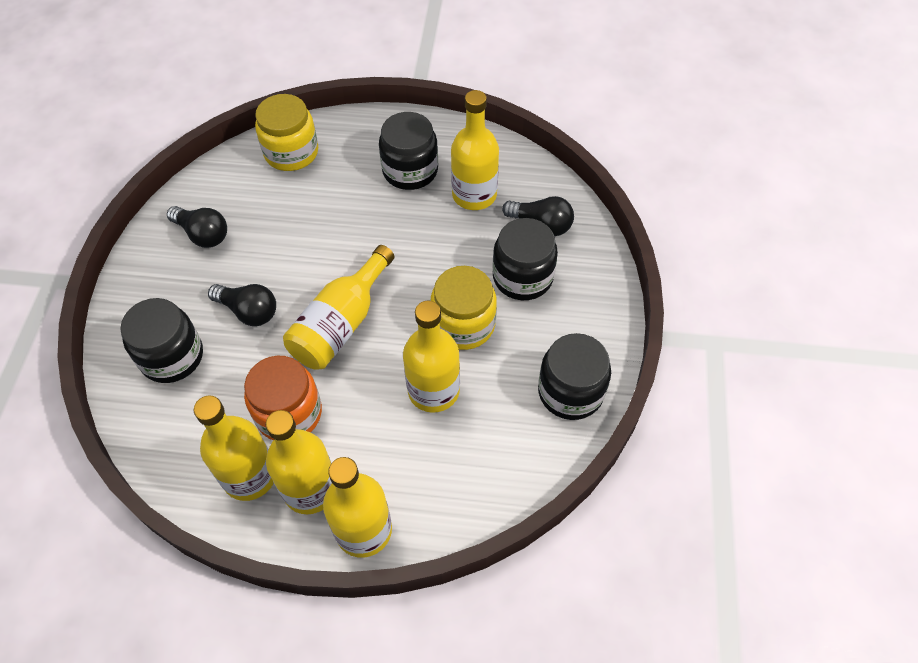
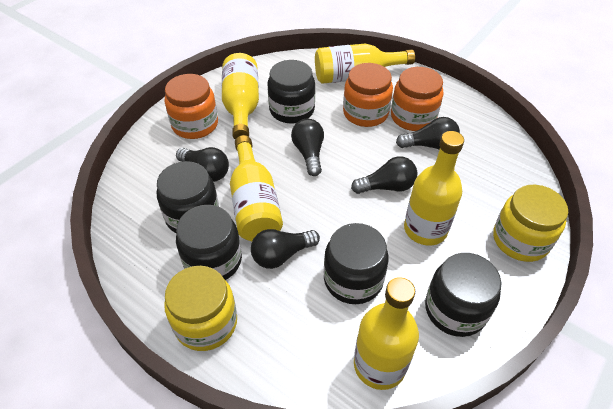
black jar: [120,298,203,383] [379,112,438,190] [492,218,558,300] [538,333,611,420] = 4 -> [157,161,219,234] [176,205,242,280] [267,60,315,124] [324,223,389,304] [425,253,502,337] = 5
black light bulb: [167,206,227,248] [208,284,276,326] [502,196,574,236] = 3 -> [176,147,229,182] [251,229,320,269] [291,119,324,176] [351,156,417,194] [396,117,460,150] = 5
orange jar: [244,356,322,440] = 1 -> [165,74,218,139] [343,63,393,127] [391,67,443,131] = 3
yellow bottle: [194,395,274,501] [266,410,332,514] [283,245,395,370] [323,457,392,558] [403,301,460,413] [451,90,499,210] = 6 -> [222,53,259,140] [230,135,283,241] [315,44,415,84] [354,277,419,390] [404,131,464,246] = 5

